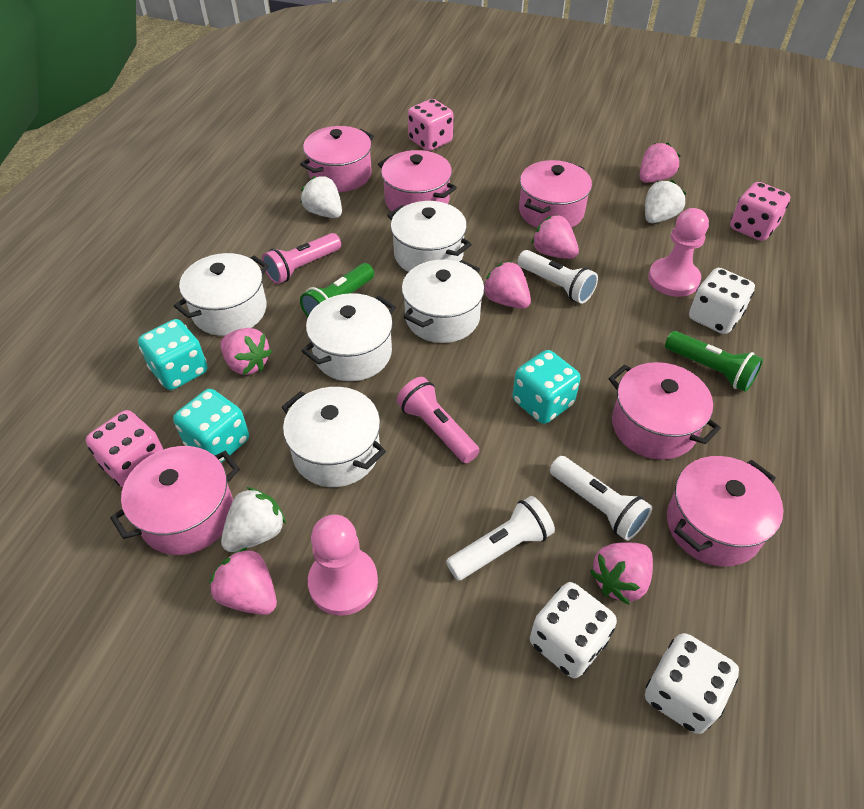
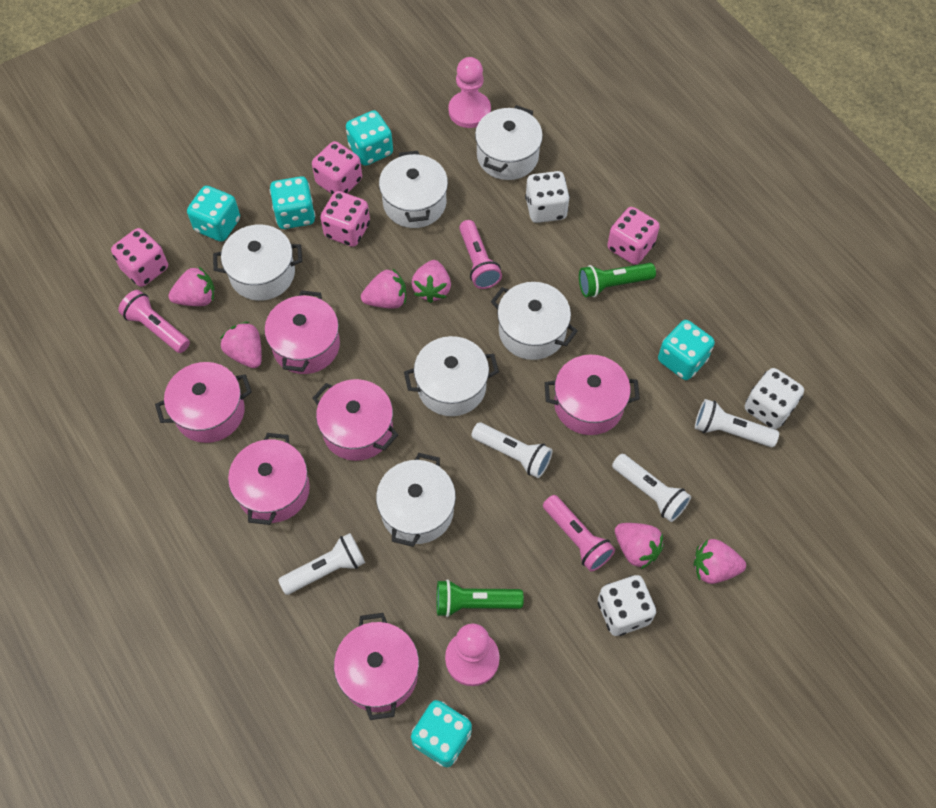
pink dice: [86,410,164,488] [408,99,453,151] [730,182,790,241] = 3 -> [111,228,168,287] [312,141,362,195] [320,191,370,247] [607,207,660,265] = 4
pink flashlight: [262,233,341,284] [397,377,480,463] = 2 -> [118,290,190,353] [459,220,502,289] [543,495,615,572] = 3
turquoise dice: [138,319,207,390] [173,389,249,463] [513,350,580,424] = 3 -> [187,186,240,242] [270,176,315,229] [346,110,393,166] [411,700,472,767] [658,320,715,380] = 5
white flashlight: [446,496,555,580] [518,250,598,304] [550,456,652,541] = 3 -> [278,533,365,595] [471,423,552,478] [612,454,691,522] [695,399,779,447] = 4
white pot: [174,253,269,336] [282,387,386,487] [302,293,396,381] [387,201,472,272] [402,260,484,343] = 5 -> [213,224,302,301] [376,453,456,547] [379,151,448,228] [404,336,499,416] [475,105,543,180] [491,282,578,360] = 6
white strawberry: [221,487,286,552] [301,176,342,218] [645,180,687,223] = 3 -> none = 0

